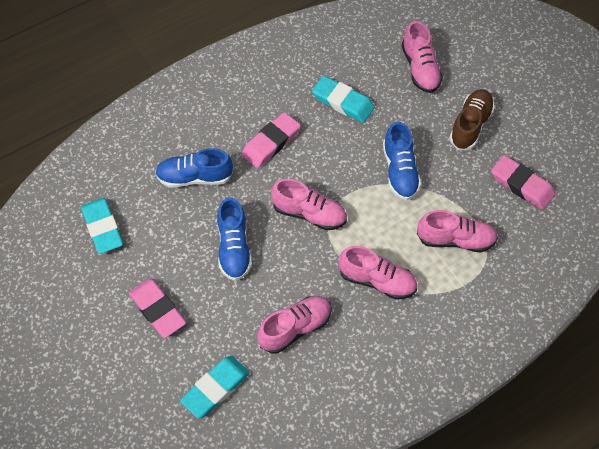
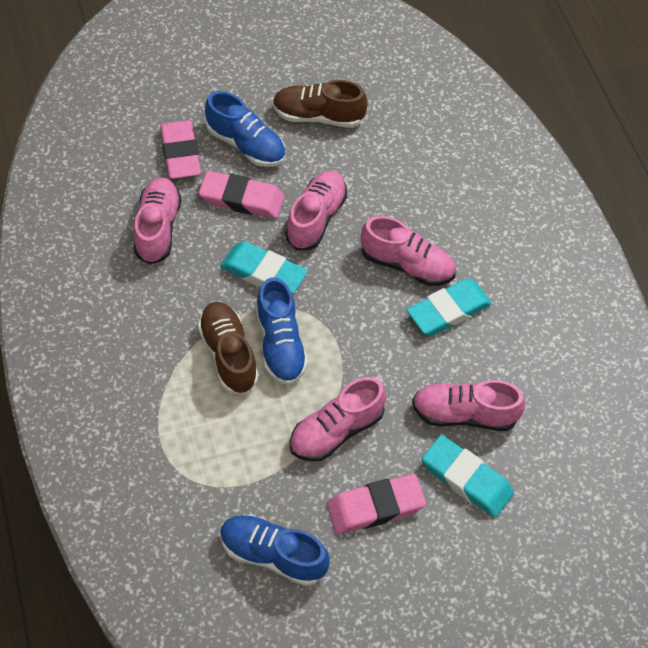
brown shoe: [449,89,495,150] = 1 -> [198,302,259,395] [273,80,367,128] = 2

